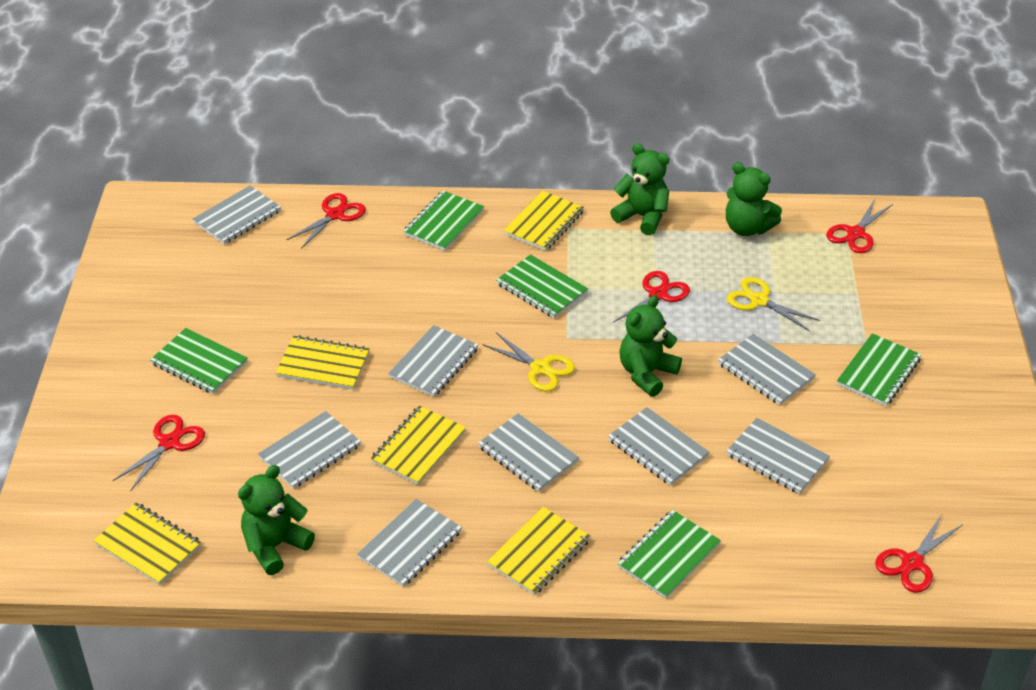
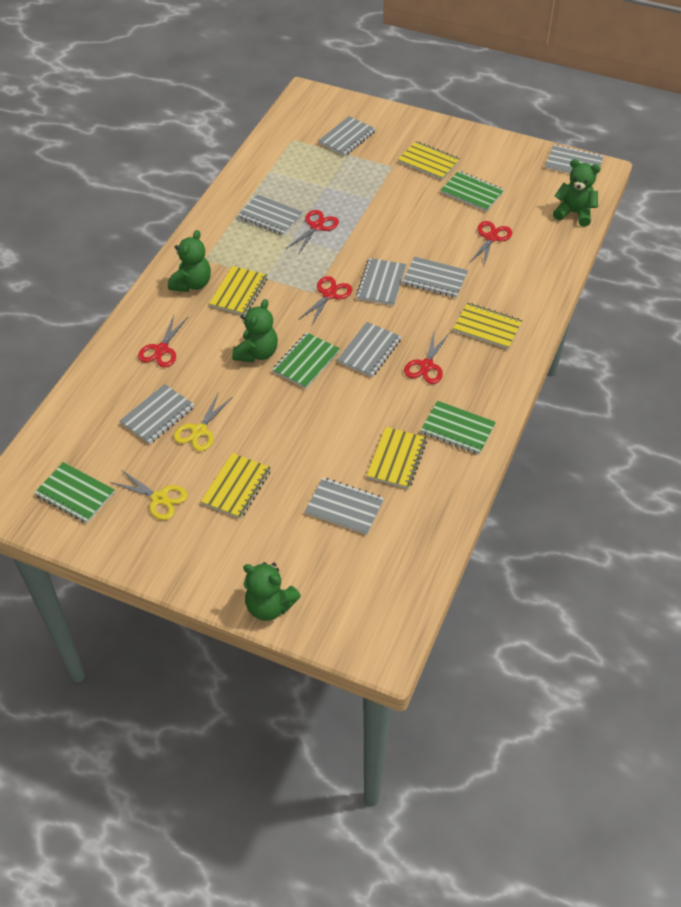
green notebook: [150,328,248,394] [403,191,484,251] [496,254,588,318] [618,510,721,599] [837,333,922,406] = 5 -> [34,462,115,523] [272,333,340,389] [421,401,496,454] [441,171,504,212] = 4

